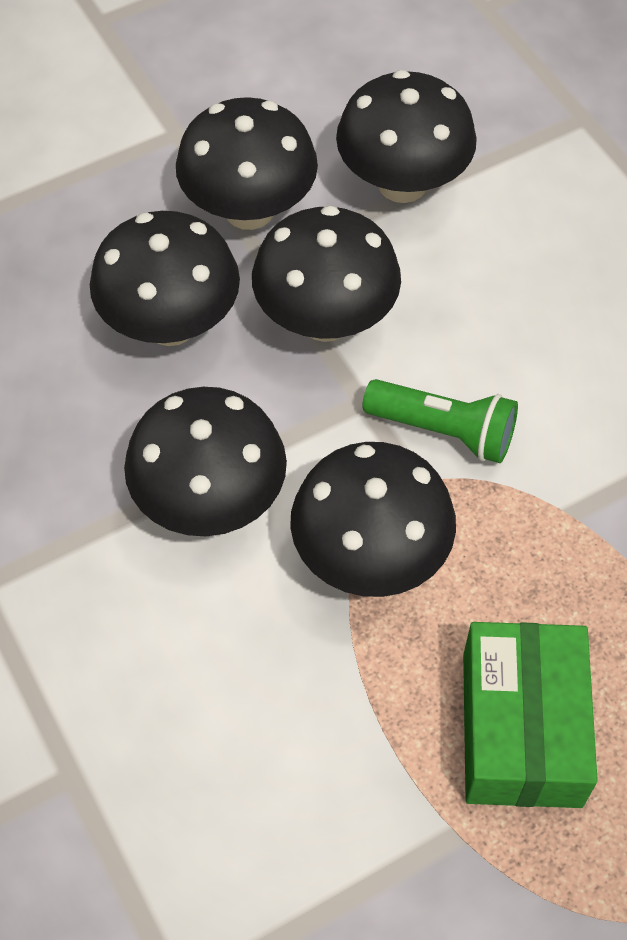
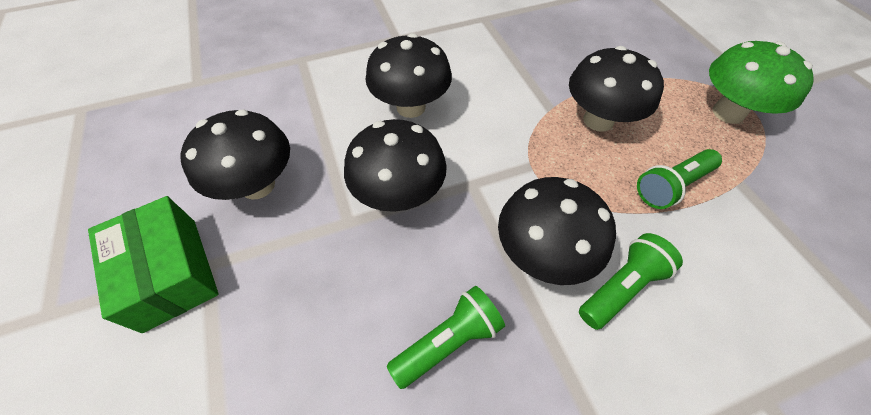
black mushroom: [90,211,240,346] [124,387,287,536] [176,97,318,230] [252,206,401,342] [290,442,456,597] [336,70,477,203] = 6 -> [180,110,290,200] [344,119,447,212] [366,33,452,118] [498,177,616,285] [569,46,664,132] = 5
green flashlight: [362,379,518,463] = 1 -> [387,286,505,389] [579,233,683,330] [637,149,722,209] = 3
green mushroom: none = 0 -> [709,41,814,124] = 1

